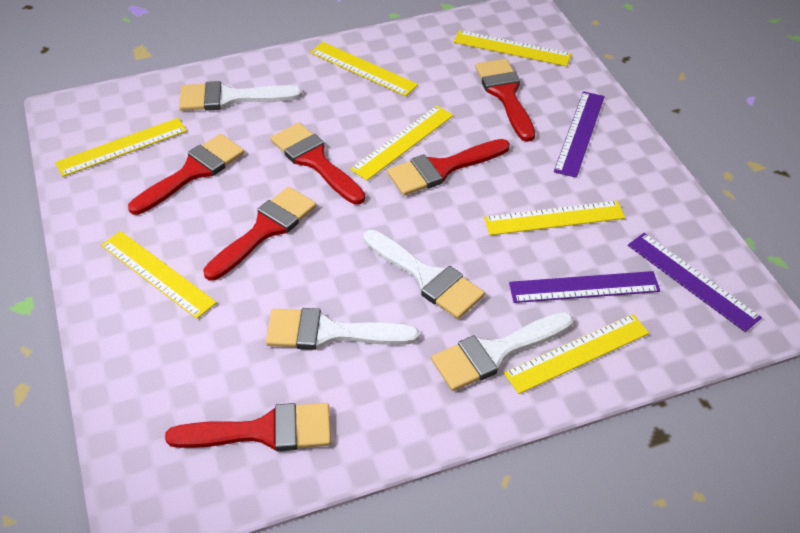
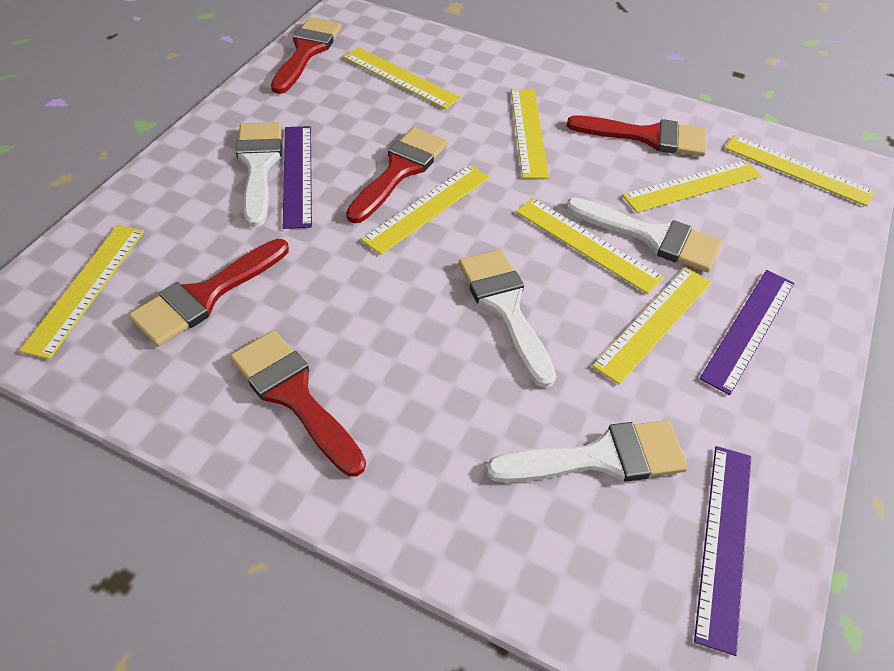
red brush: [128,134,244,215] [165,403,331,451] [203,187,316,280] [271,122,365,204] [387,139,510,196] [475,59,535,142] = 6 -> [129,239,289,346] [230,330,366,477] [271,17,342,94] [346,127,448,223] [567,115,706,157] = 5
yellow ruler: [55,118,187,177] [101,231,217,319] [310,42,418,96] [350,105,453,181] [453,30,572,66] [484,200,625,235] [504,314,649,394] = 7 -> [19,225,144,359] [344,47,460,109] [361,165,490,255] [511,89,549,179] [516,198,664,294] [592,267,711,385] [622,160,761,213] [725,135,875,207] = 8

